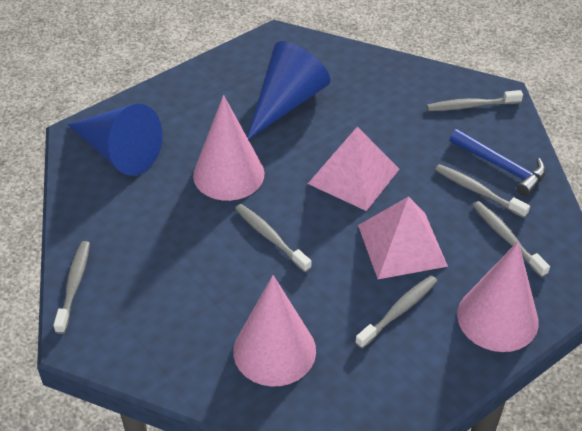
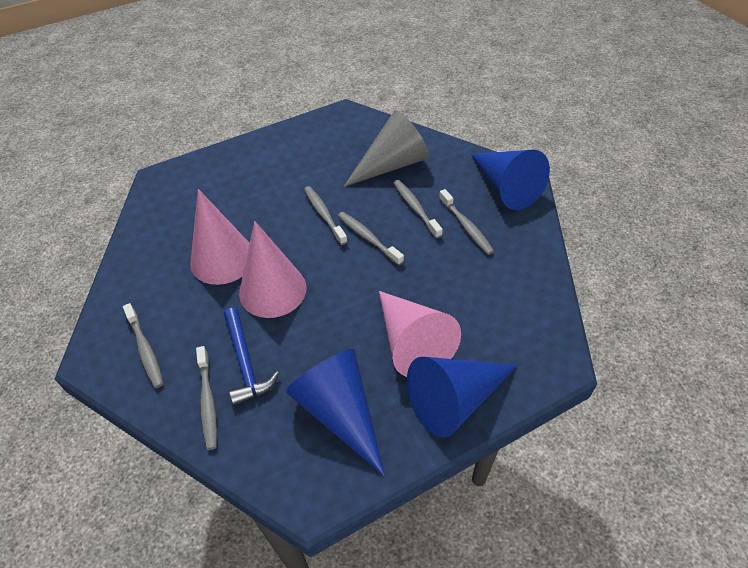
blue cone: [68,104,162,175] [247,41,330,140] = 2 -> [286,349,385,476] [407,357,518,438] [471,150,550,210] = 3
grey cone: none = 0 -> [344,110,429,187] = 1
pink pyramid: [308,127,399,211] [358,196,448,279] = 2 -> none = 0

